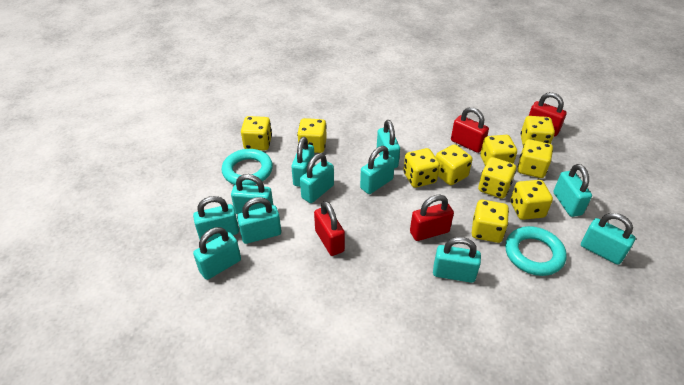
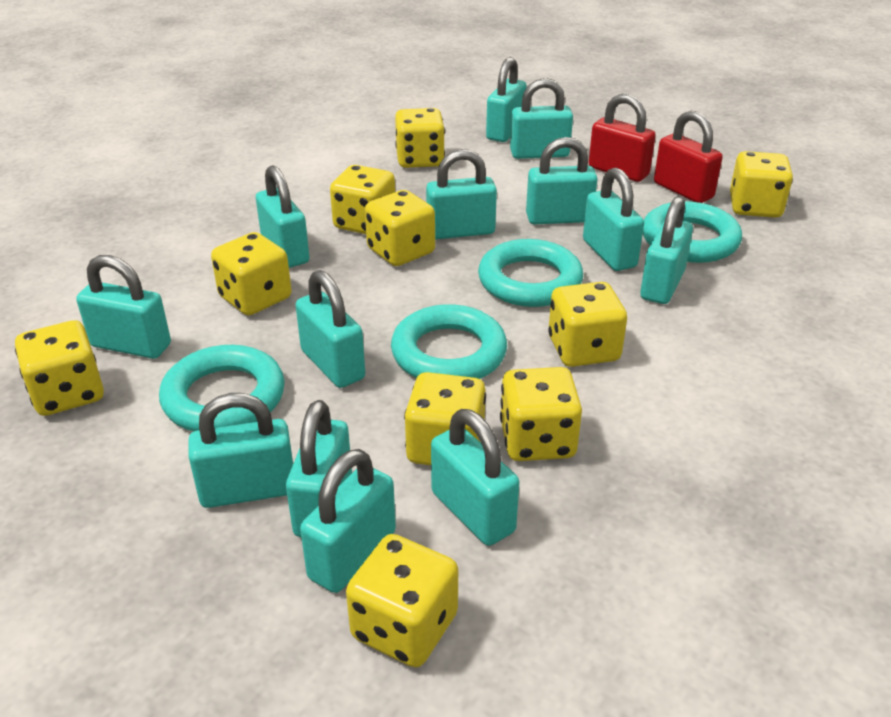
red padlock: [314,201,345,256] [410,195,454,241] [451,107,489,153] [529,92,567,136] = 4 -> [589,94,656,182] [654,111,723,203] = 2
turquoise padlock: [193,196,239,241] [193,227,241,280] [231,174,273,214] [237,197,281,244] [291,137,315,187] [300,153,334,203] [360,146,395,194] [377,120,400,168] [433,237,481,283] [553,164,592,217] [581,213,636,265] = 11 -> [76,255,171,359] [188,393,293,508] [256,165,310,268] [286,400,352,537] [296,270,365,388] [300,449,396,593] [426,149,497,239] [431,409,519,546] [486,57,527,142] [510,78,573,159] [526,137,598,224] [583,168,644,271] [640,196,693,304] = 13
turquoise ring: [222,149,273,186] [505,226,567,276] = 2 -> [159,345,285,431] [391,304,507,379] [478,239,583,307] [643,201,742,263] = 4

